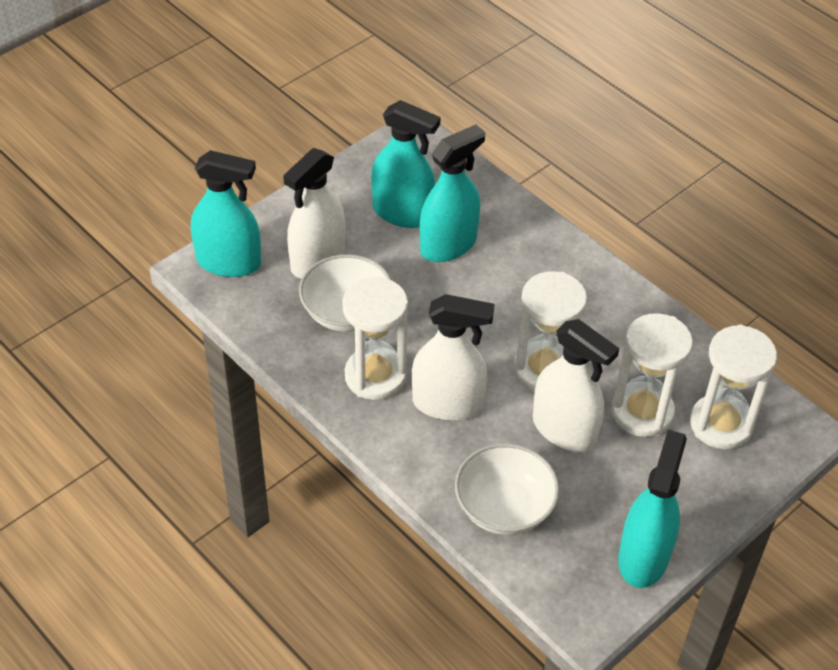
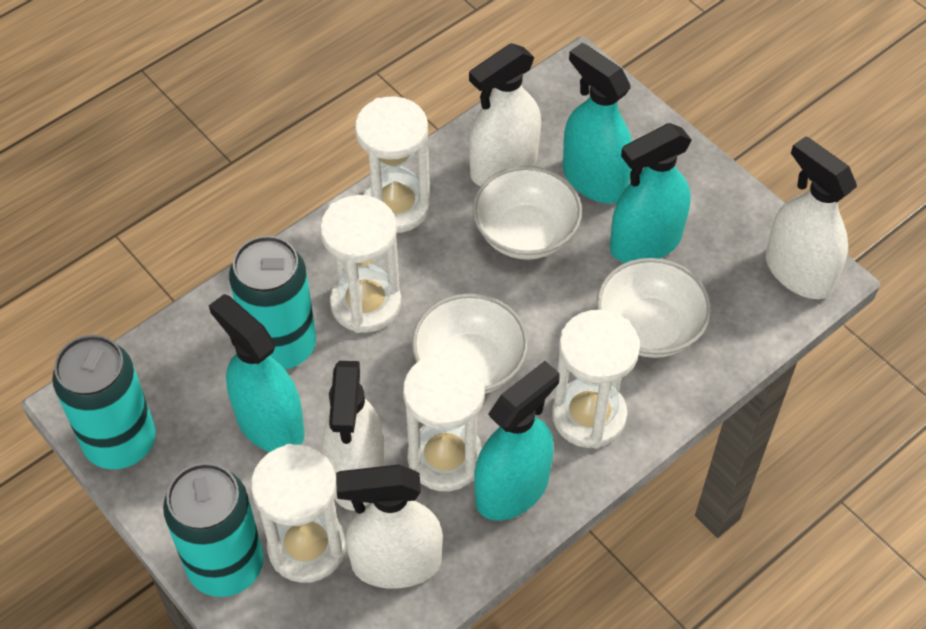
turquoise can: none = 0 -> [52,335,156,469] [163,463,264,597] [229,236,316,370] = 3
white bowl: [299,254,391,332] [455,444,559,535] = 2 -> [412,293,528,394] [472,166,582,260] [597,258,711,358] = 3
white hourglass: [342,277,408,400] [514,271,587,392] [611,313,693,437] [690,325,777,449] = 4 -> [251,444,346,583] [320,195,401,333] [355,96,430,233] [403,352,485,491] [552,310,640,449] = 5
white spray bottle: [283,148,345,279] [412,294,495,421] [533,319,619,452] = 3 -> [323,361,385,511] [336,464,443,589] [469,43,541,186] [766,136,857,299] = 4

